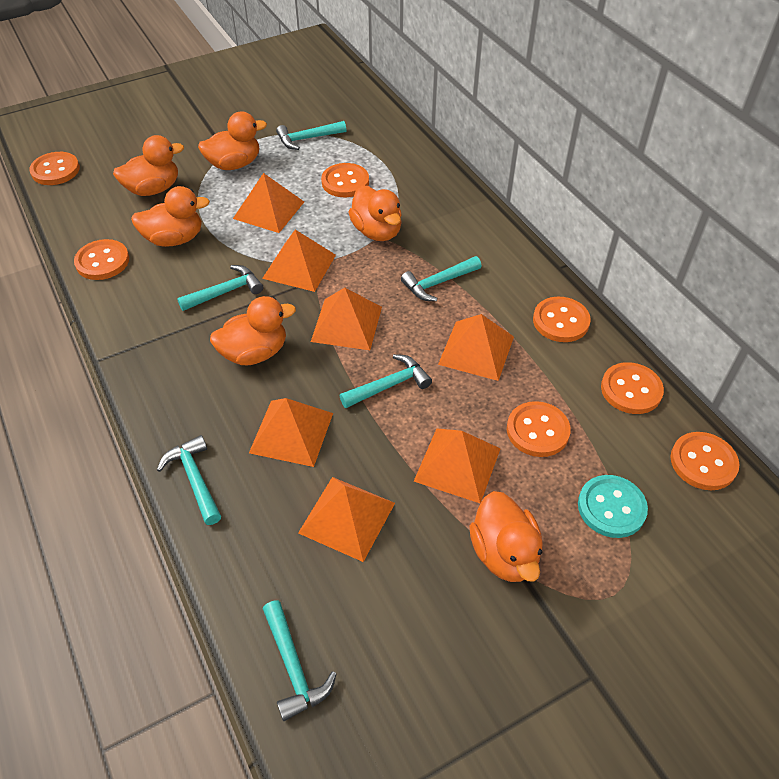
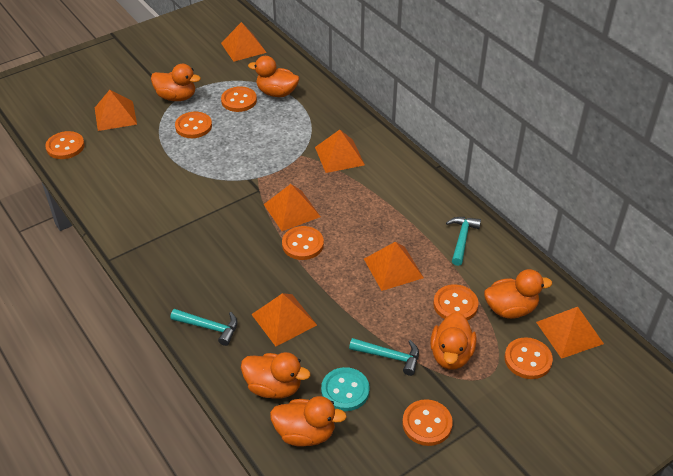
turquoise hammer: [157,435,221,525] [177,265,263,311] [263,600,336,721] [276,121,347,150] [340,354,432,408] [401,256,481,301] = 6 -> [170,309,237,346] [349,338,419,376] [446,217,481,266] = 3

